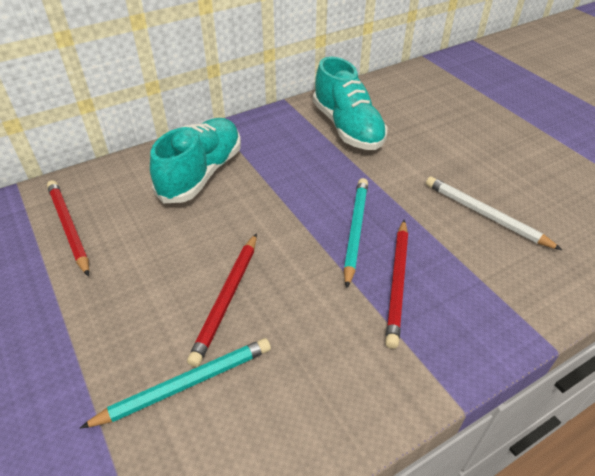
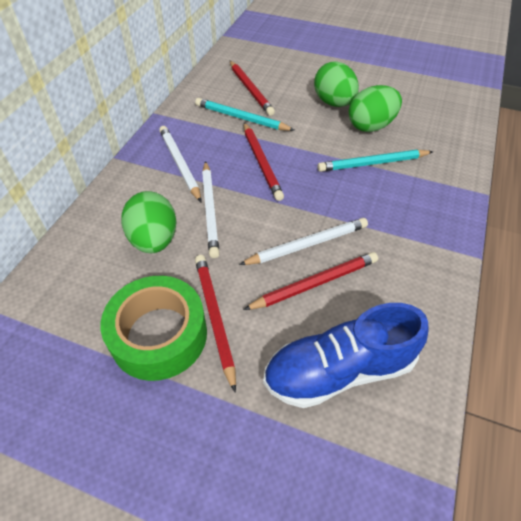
blue shoe: none = 0 -> [263,303,429,408] = 1
green egg: none = 0 -> [121,191,177,253] [314,61,359,107] [348,85,402,132] = 3
green tape: none = 0 -> [101,276,207,381] = 1
red pencil: [47,180,89,277] [187,233,257,367] [385,220,408,349] = 3 -> [195,255,236,393] [230,61,275,116] [243,252,378,310] [244,122,284,201] = 4
turquoise shoe: [150,118,241,203] [313,57,387,150] = 2 -> none = 0
white pencil: [426,176,562,250] = 1 -> [159,126,201,202] [202,161,220,258] [239,218,368,265] = 3

